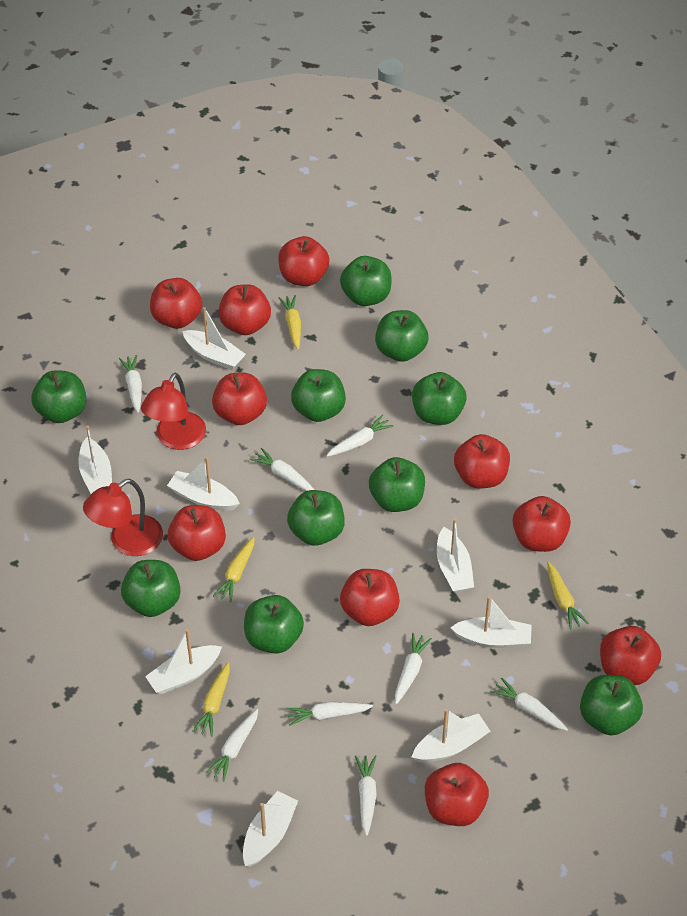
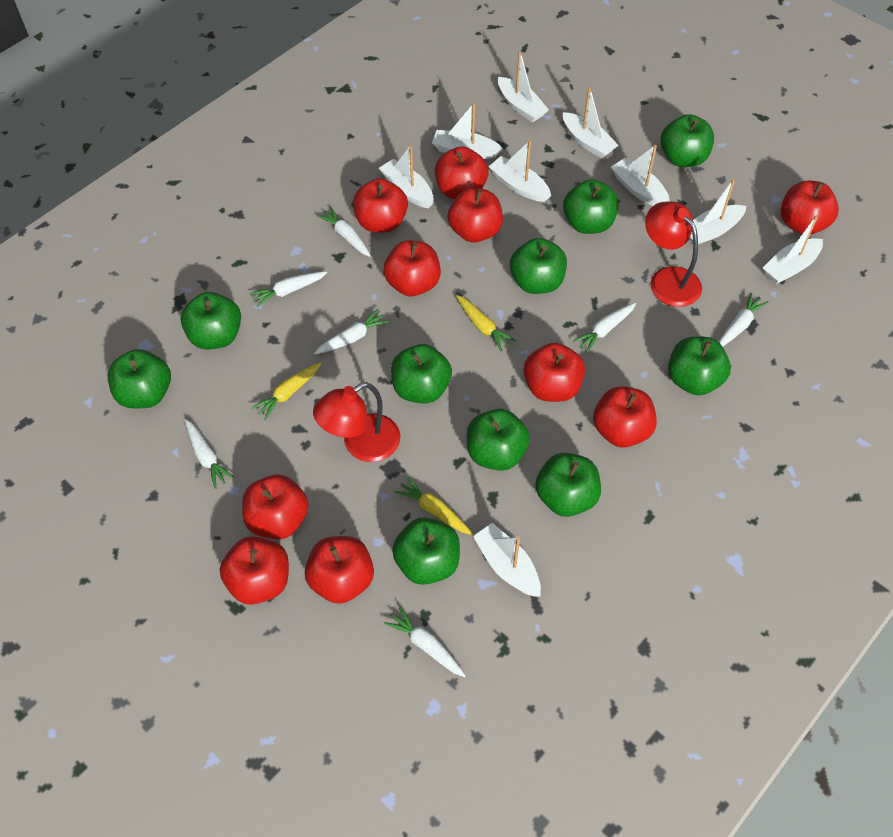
white boat: [78,425,112,494] [145,629,222,694] [167,457,240,511] [182,307,246,370] [243,791,298,866] [412,709,490,762] [437,518,474,593] [450,596,532,648] = 8 -> [379,145,433,209] [432,102,503,159] [473,523,541,597] [489,140,551,202] [498,51,549,122] [563,88,619,158] [611,145,669,206] [689,179,746,244] [763,215,823,284] = 9
white carrot: [119,355,142,413] [205,709,258,781] [250,448,314,491] [286,702,373,726] [326,415,394,457] [355,755,377,836] [395,633,432,704] [490,678,568,731] = 8 -> [185,419,234,489] [250,271,327,307] [314,309,389,354] [317,207,371,257] [384,606,466,677] [573,303,636,353] [719,293,768,347] = 7
yellow carrot: [192,663,230,737] [213,537,254,602] [278,295,301,350] [547,562,589,629] = 4 -> [251,362,321,420] [394,476,473,535] [456,295,516,351] = 3

